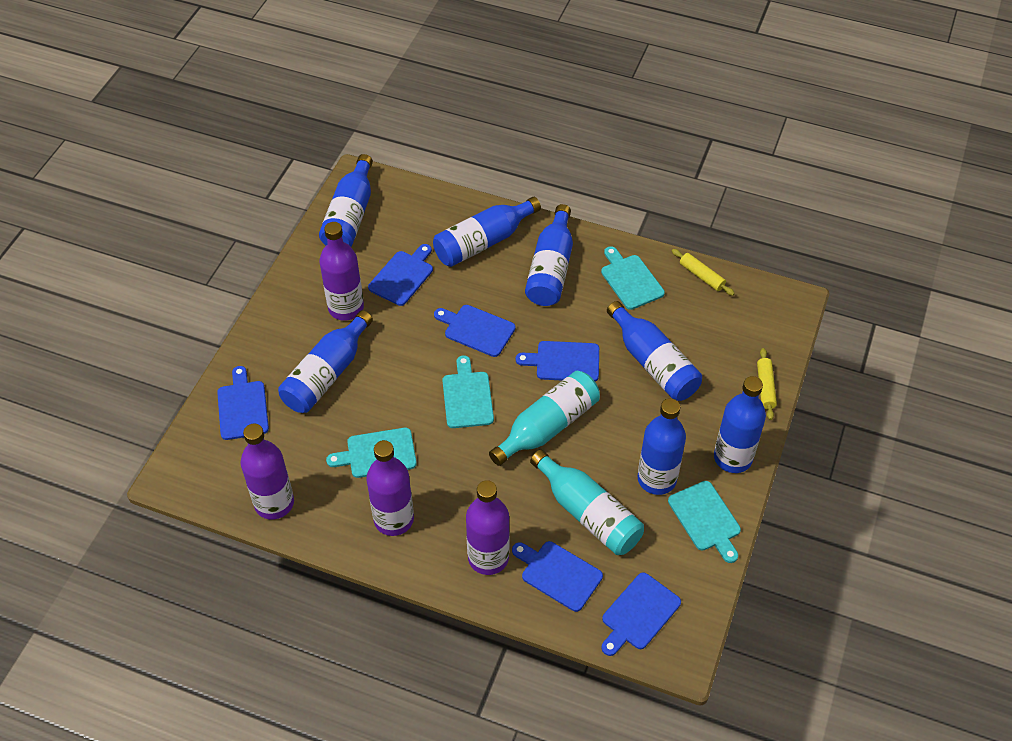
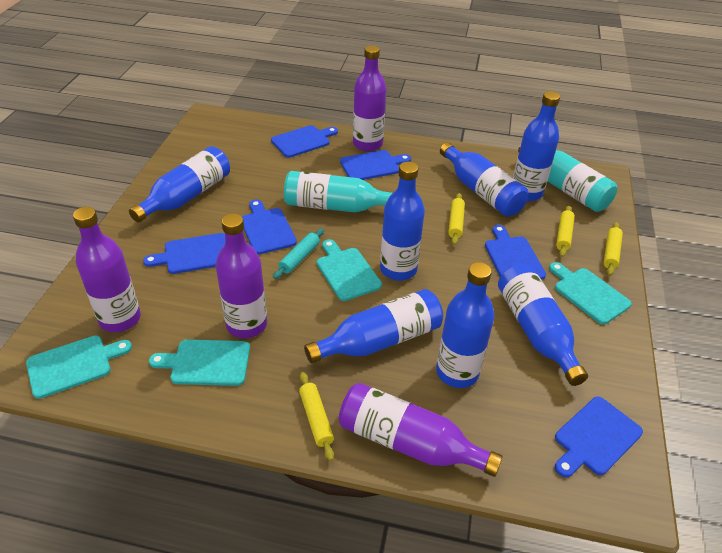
turquoise rolling pin: none = 0 -> [273,228,324,279] = 1
yellow rolling pin: [672,249,735,296] [757,348,777,420] = 2 -> [299,372,334,461] [448,193,465,245] [556,206,575,257] [604,222,623,276] = 4

